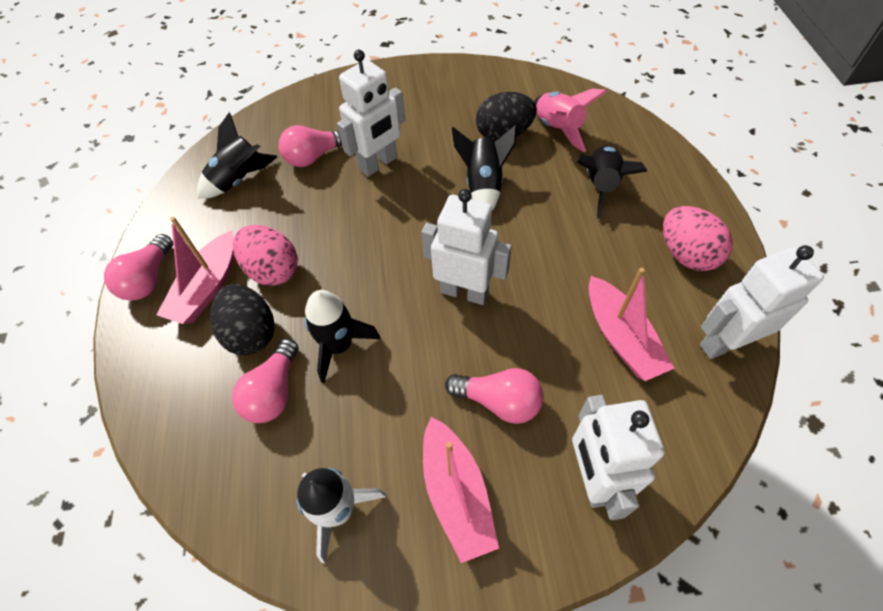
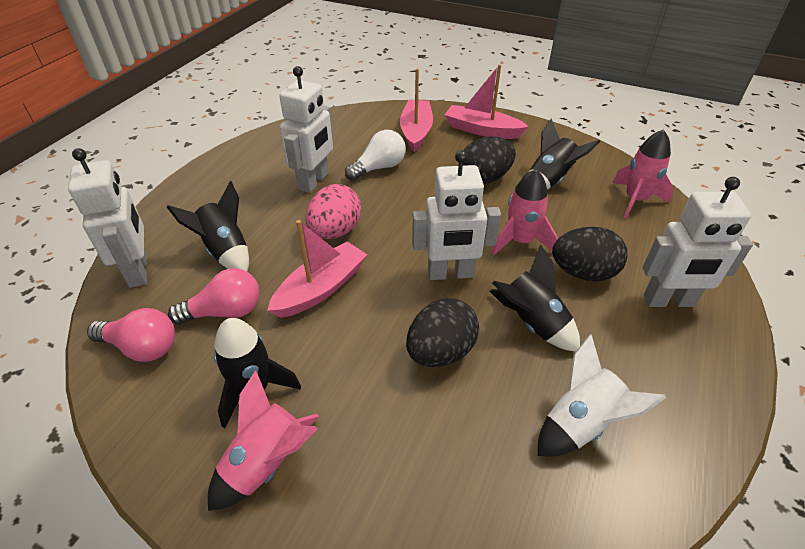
black egg: [210,284,274,356] [476,92,537,142] = 2 -> [406,298,479,367] [463,137,516,184] [552,227,628,281] = 3
pink egg: [233,225,298,286] [663,206,733,271] = 2 -> [306,184,361,239] = 1
pink light bulb: [104,234,173,301] [232,338,298,423] [279,125,342,167] [445,368,544,424] = 4 -> [87,308,175,362] [168,268,260,325] = 2
pink rocket: [534,88,607,152] = 1 -> [208,370,319,511] [491,169,558,256] [612,129,674,218] = 3
white light bulb: none = 0 -> [345,130,406,181] = 1

